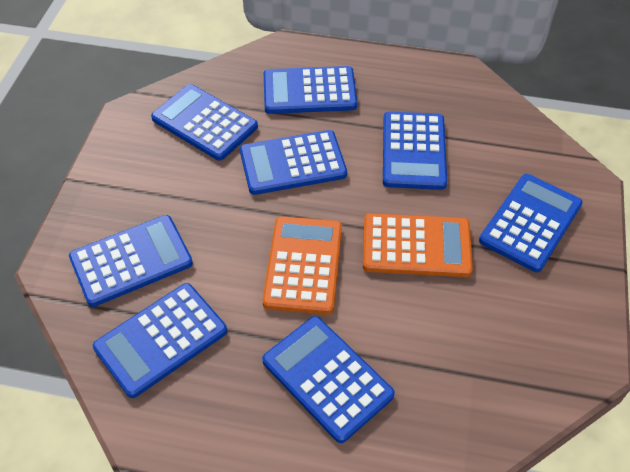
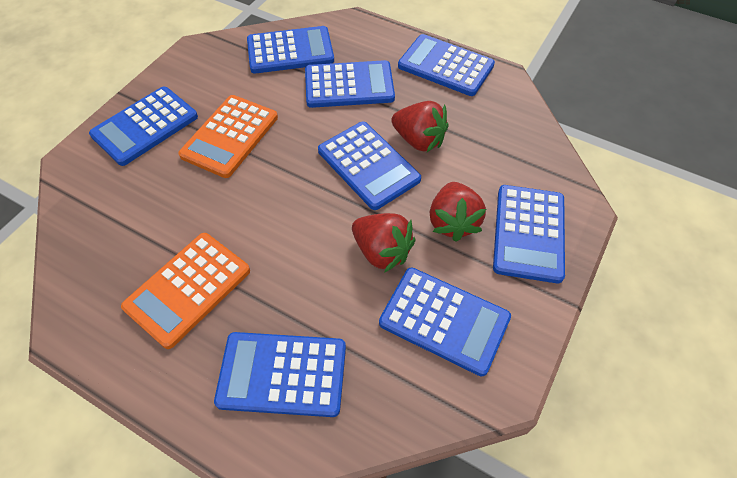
red strawberry: none = 0 -> [352,213,415,273] [391,101,449,152] [430,182,486,242] = 3

